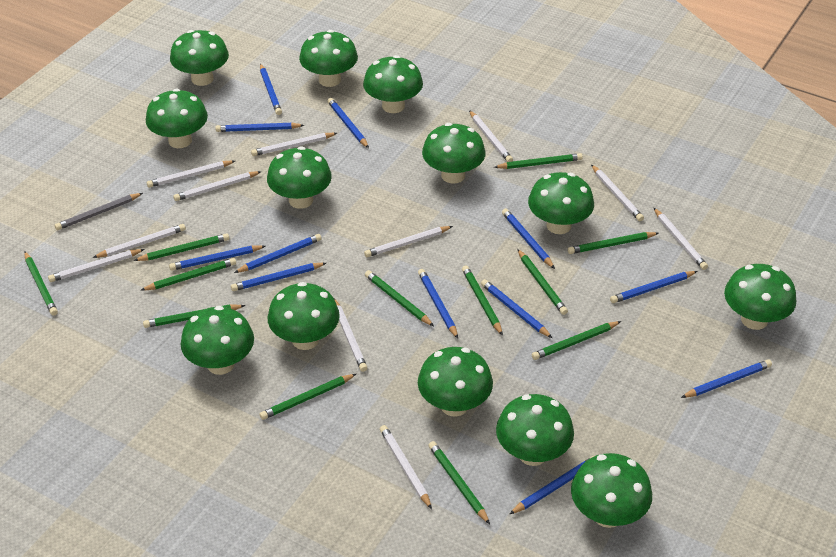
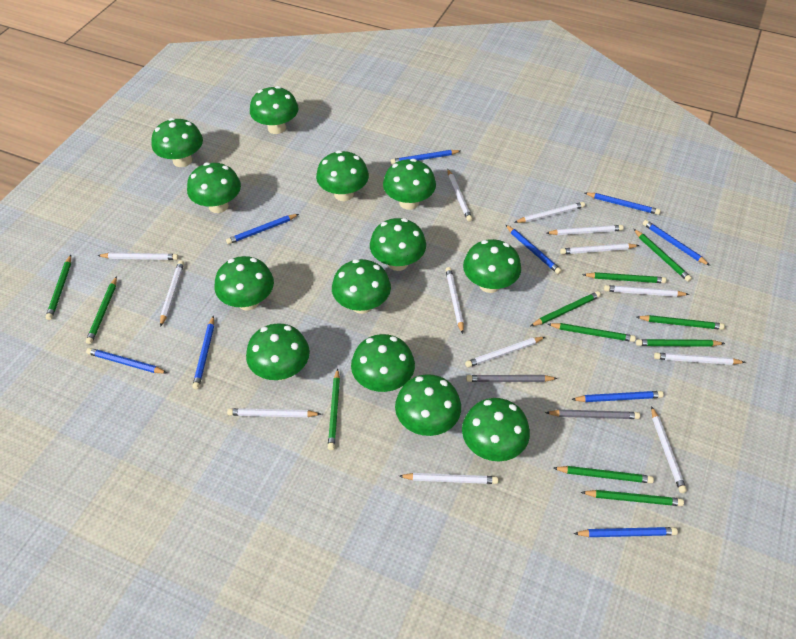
blue pencil: [169,245,265,271] [215,123,304,132] [231,263,326,291] [234,234,322,273] [260,64,282,115] [327,98,369,148] [418,269,458,339] [481,279,552,338] [502,208,555,269] [510,456,594,514] [610,271,697,303] [681,360,772,398] = 12 -> [86,348,167,374] [192,315,214,390] [226,214,299,244] [391,150,460,165] [506,225,562,274] [571,391,664,402] [573,527,678,537] [585,193,661,215] [643,220,710,266] = 9
green pencil: [24,252,58,316] [133,233,229,261] [141,258,236,291] [143,304,245,328] [260,374,356,420] [365,270,434,326] [428,441,490,524] [462,265,503,336] [494,153,583,169] [518,249,568,315] [531,321,621,360] [568,232,658,254] = 12 -> [46,255,71,320] [86,276,117,344] [328,368,340,450] [531,291,601,326] [548,323,636,342] [553,466,654,483] [581,490,684,506] [582,272,667,283] [634,229,692,282] [636,339,725,347] [637,315,725,330] = 11
grey pencil: [55,193,143,230] = 1 -> [466,375,558,382] [545,409,640,419] = 2
white pencil: [48,249,145,282] [92,224,186,258] [147,160,235,188] [173,171,262,201] [251,133,337,156] [334,299,368,372] [364,226,453,257] [380,425,432,509] [469,110,513,162] [591,164,644,221] [654,208,708,270] = 11 -> [97,253,178,260] [160,260,184,327] [227,408,321,417] [399,473,498,484] [445,267,464,334] [447,169,472,222] [465,337,545,368] [514,202,585,223] [546,225,624,235] [560,243,639,254] [604,285,689,297] [651,406,687,493] [654,353,746,365] = 13

